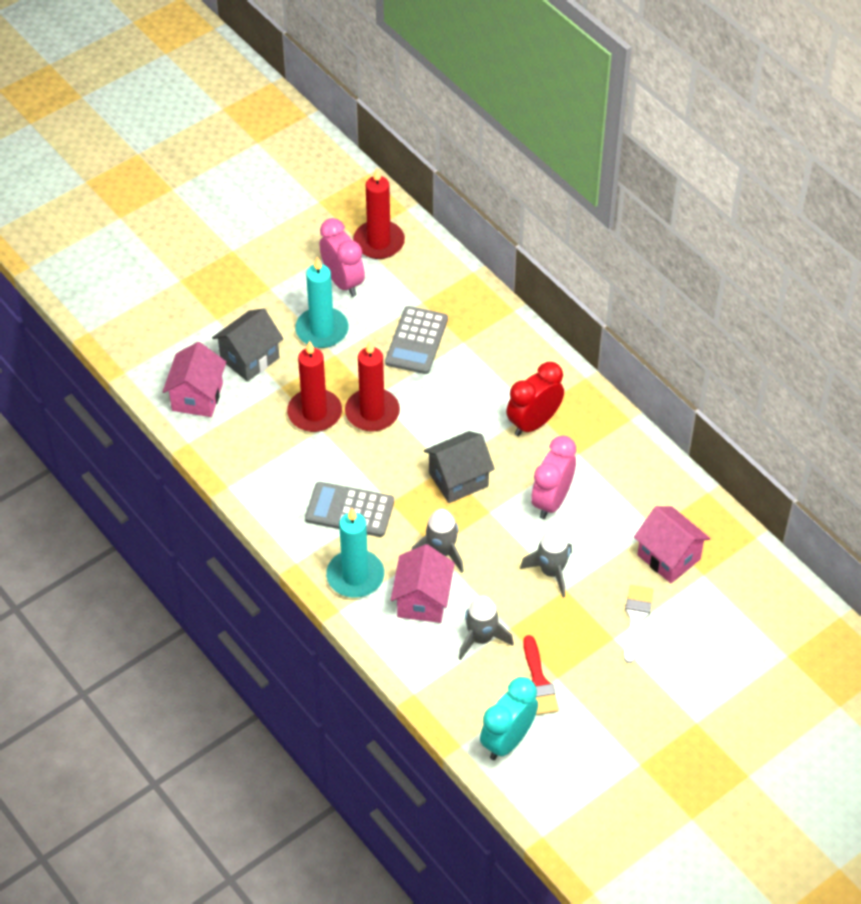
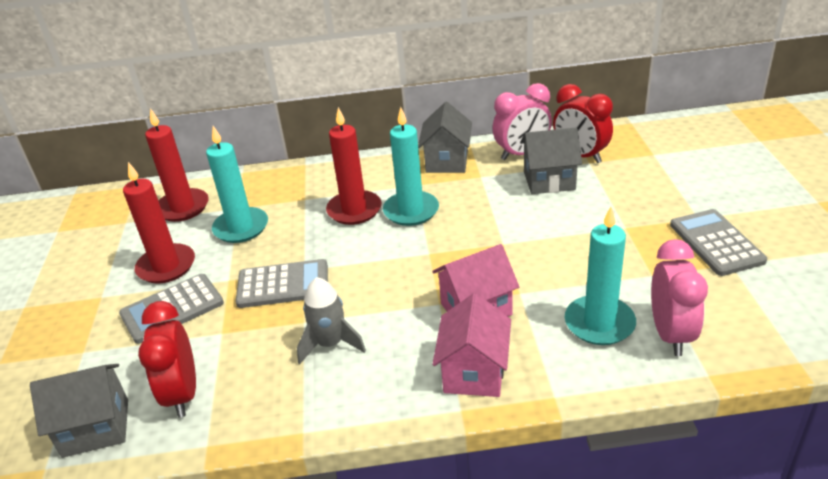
grey calculator: [305,482,394,537] [385,306,448,374] = 2 -> [119,274,224,344] [236,259,328,308] [670,209,767,276] = 3
grey house: [212,308,284,382] [424,431,495,503] = 2 -> [30,364,128,458] [418,102,472,173] [520,128,582,194] = 3
grey rocket: [412,509,464,573] [459,596,514,660] [520,528,572,598] = 3 -> [297,277,366,364] = 1
pink house: [163,342,226,417] [391,544,455,623] [634,506,711,583] = 3 -> [432,244,519,316] [432,293,511,397] = 2
red brush: [523,635,559,715] = 1 -> none = 0
red clock: [506,362,564,436] = 1 -> [138,301,196,418] [553,84,613,163] = 2
turquoise candle: [295,256,349,348] [326,508,384,598] = 2 -> [206,126,268,243] [383,107,439,226] [565,207,636,345] = 3
turquoise clock: [480,677,538,760] = 1 -> none = 0
white brush: [624,585,653,663] = 1 -> none = 0

